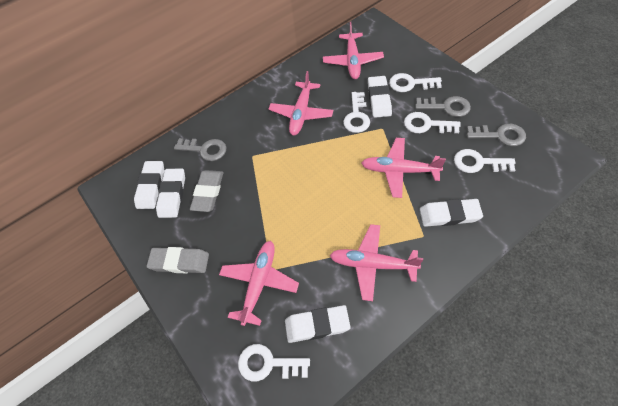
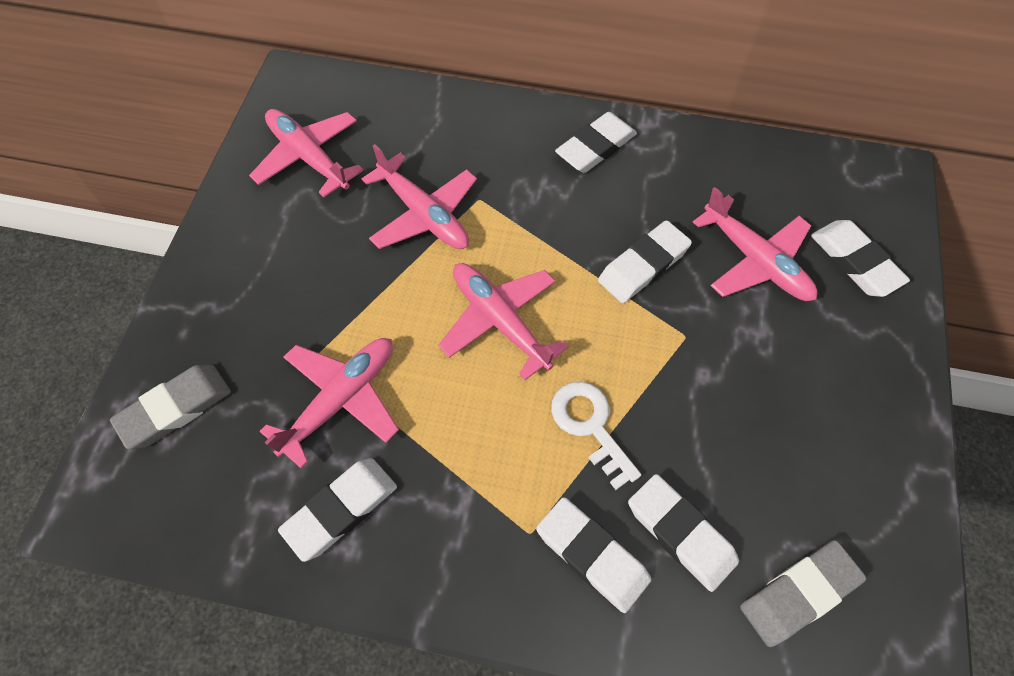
grey key: [174,138,226,161] [415,96,471,117] [467,124,526,146] = 3 -> none = 0
white eraser: [134,161,164,209] [156,168,185,218] [285,305,350,343] [368,76,392,118] [420,199,483,227] = 5 -> [278,458,397,562] [536,497,651,613] [555,112,637,173] [598,220,692,303] [628,474,739,592] [811,220,910,297] = 6
white key: [238,344,310,381] [343,92,370,133] [389,73,442,92] [404,112,461,133] [454,149,515,173] = 5 -> [551,382,641,490] = 1

